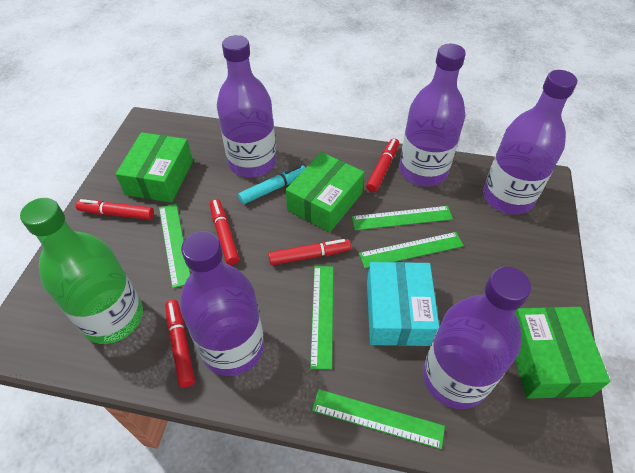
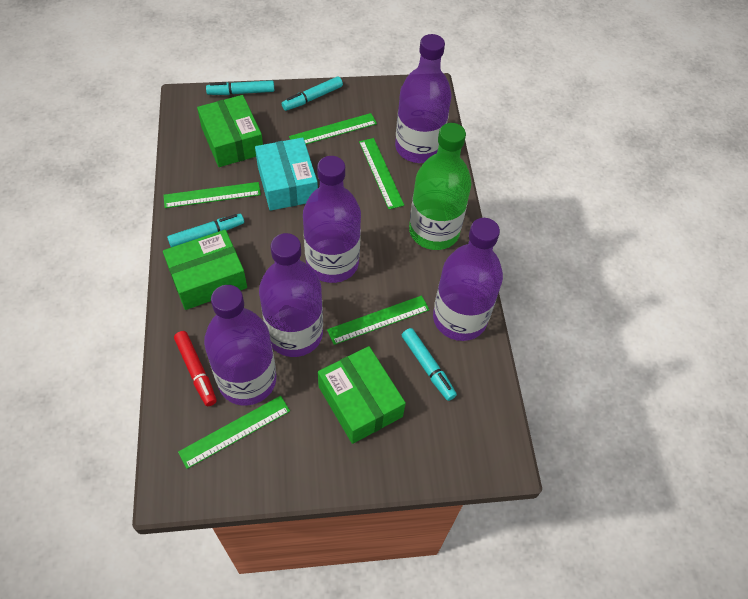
red marker: [76,199,154,220] [165,300,195,388] [210,199,239,265] [268,239,351,265] [366,138,399,192] = 5 -> [174,331,217,406] = 1
turquoise marker: [238,165,305,204] = 1 -> [167,214,244,247] [206,80,275,95] [282,76,343,111] [402,328,457,401] = 4

